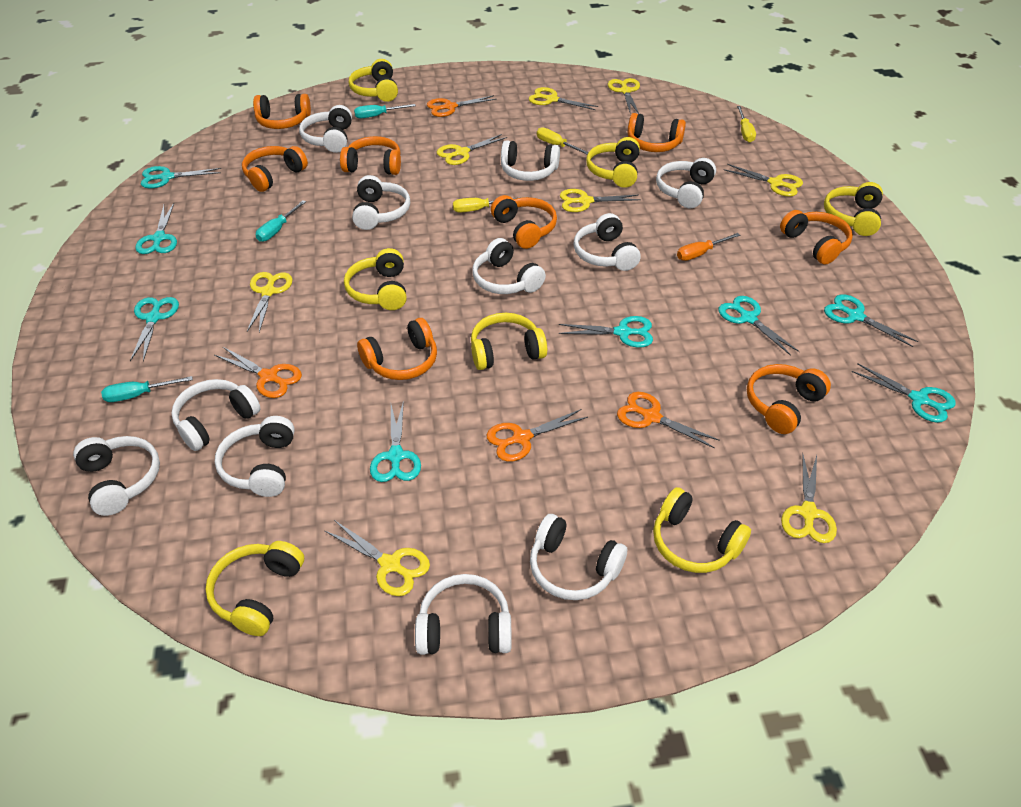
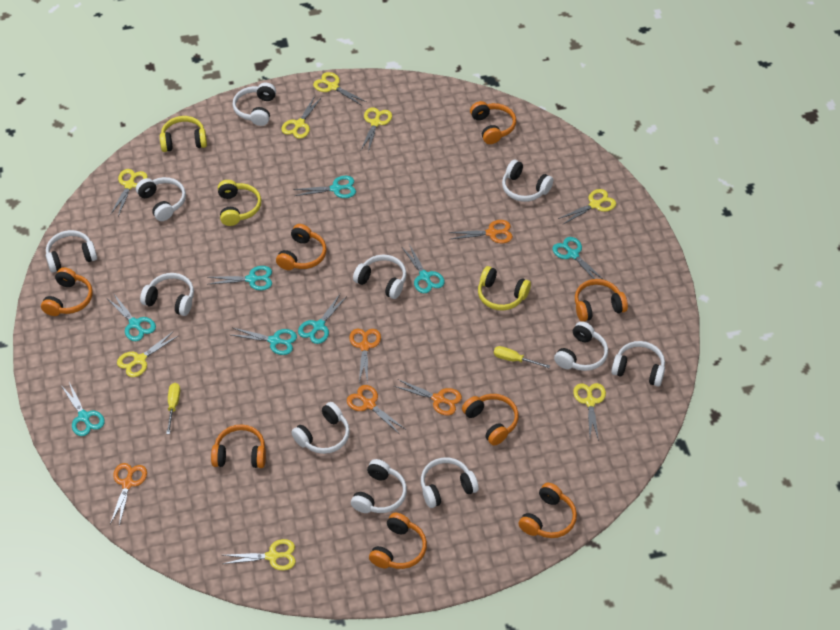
orange scissors: [214,347,302,398] [427,95,497,117] [487,409,588,462] [617,392,720,449] = 4 -> [110,463,147,526] [347,385,405,433] [349,329,381,383] [394,379,462,415] [448,220,513,243] = 5
orange screwdriver: [677,233,740,261] = 1 -> none = 0
turquoise screwdriver: [101,376,193,402] [256,200,306,242] [354,104,416,118] = 3 -> none = 0
yellow headphones: [205,541,304,636] [344,248,407,310] [349,59,398,102] [471,313,547,370] [586,137,640,188] [653,487,751,573] [824,182,883,236] = 7 -> [160,116,207,152] [218,180,261,226] [478,266,531,310] = 3
yellow screwdriver: [453,197,522,213] [537,127,588,155] [737,106,756,143] = 3 -> [166,383,180,434] [494,346,550,368] = 2

